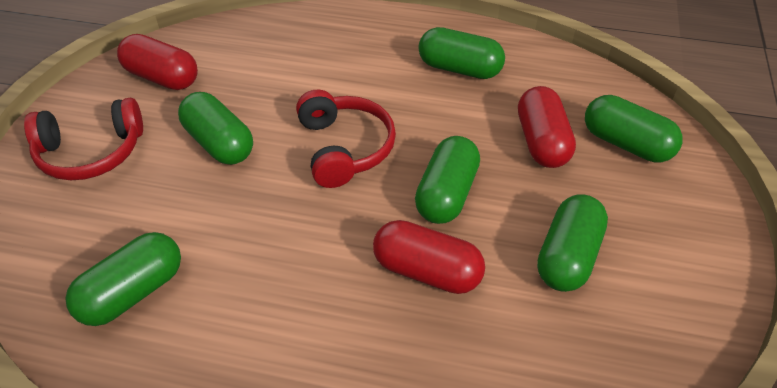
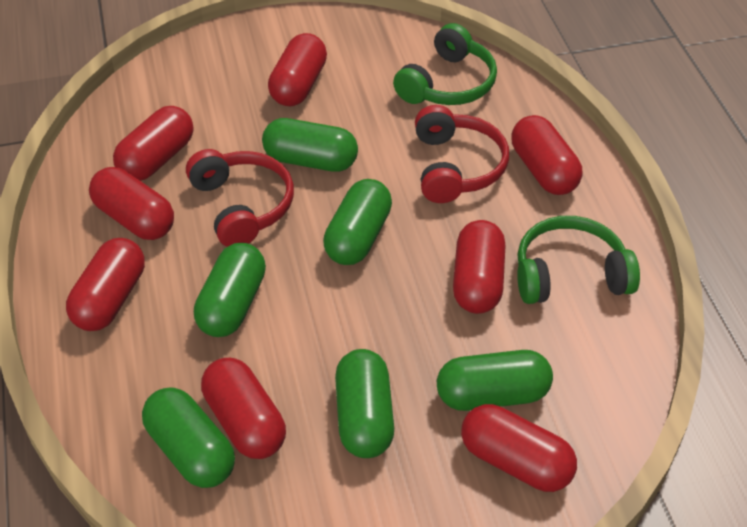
green headphones: none = 0 -> [393,23,497,105] [517,216,640,304] = 2
red capsule: [117,34,198,90] [373,220,485,294] [518,86,576,168] = 3 -> [66,238,145,331] [89,167,174,240] [113,106,193,181] [201,358,286,459] [268,33,327,106] [453,220,505,314] [461,404,577,492] [511,115,582,195] = 8

